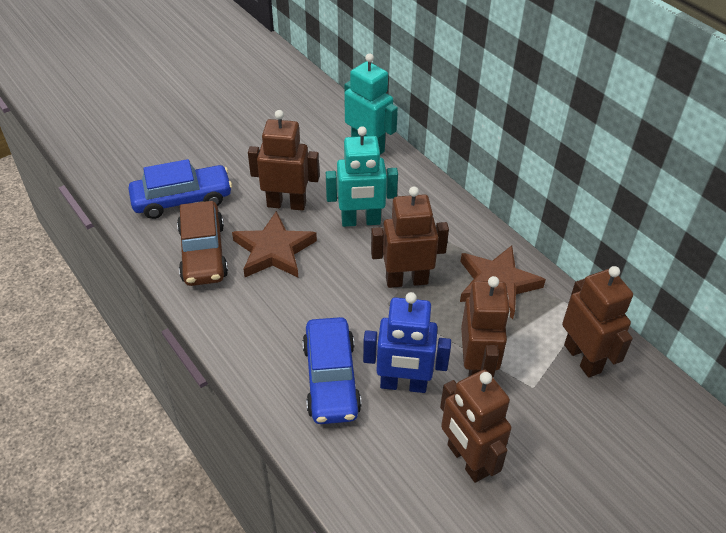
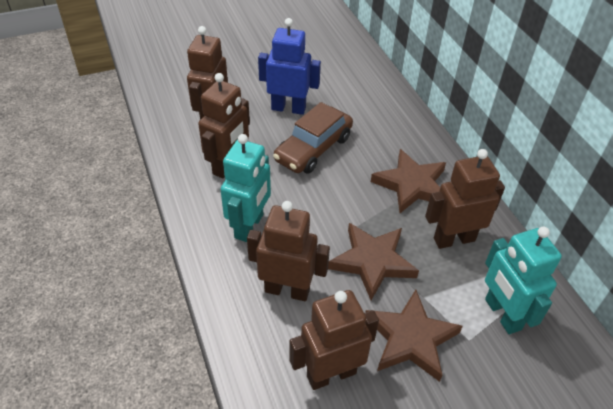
blue car: [128,159,232,219] [302,317,362,424] = 2 -> none = 0
brown star: [232,211,317,277] [460,245,546,319] = 2 -> [328,223,419,300] [365,290,463,382] [371,149,446,213] = 3

